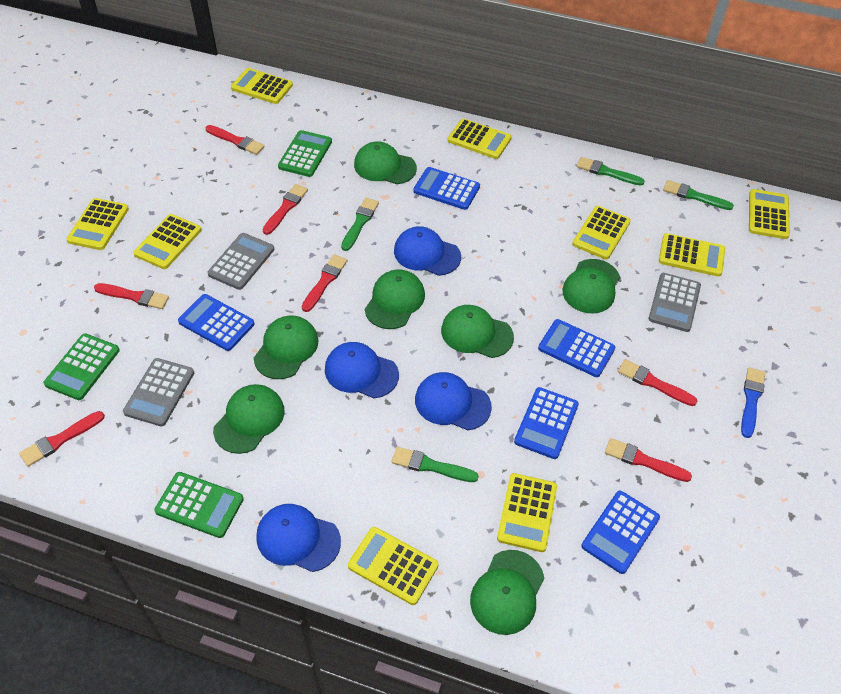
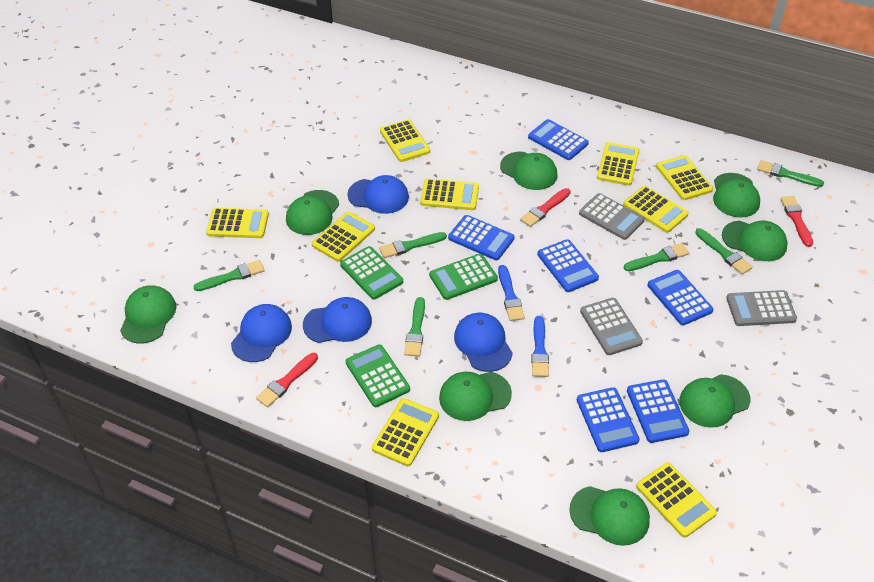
blue brush: [741,367,765,438] = 1 -> [498,265,525,321] [531,316,549,377] = 2
blue calculator: [178,294,254,351] [413,167,480,210] [514,387,579,459] [538,319,615,377] [581,491,660,574] = 5 -> [448,215,515,260] [528,119,589,160] [537,239,599,292] [577,387,640,452] [627,379,689,443] [648,270,714,325] = 6
green brush: [341,198,379,251] [392,447,479,482] [577,157,645,186] [663,180,734,210] = 4 -> [193,260,265,291] [379,232,447,258] [404,297,425,357] [624,243,689,271] [695,228,753,274] [757,160,824,187] = 6
green cap: [213,384,285,454] [254,316,319,379] [354,141,417,184] [365,269,425,329] [441,305,514,358] [470,550,545,635] [562,259,620,313] = 7 -> [120,285,176,344] [286,190,339,235] [439,372,512,421] [500,152,558,190] [569,486,650,546] [679,374,750,428] [713,173,760,218] [722,221,788,261] = 8
red brush: [19,411,105,467] [94,283,169,309] [205,125,265,155] [263,184,308,235] [302,254,347,312] [605,438,692,482] [618,359,697,406] = 7 -> [256,353,318,407] [520,188,571,227] [780,196,813,247] = 3

